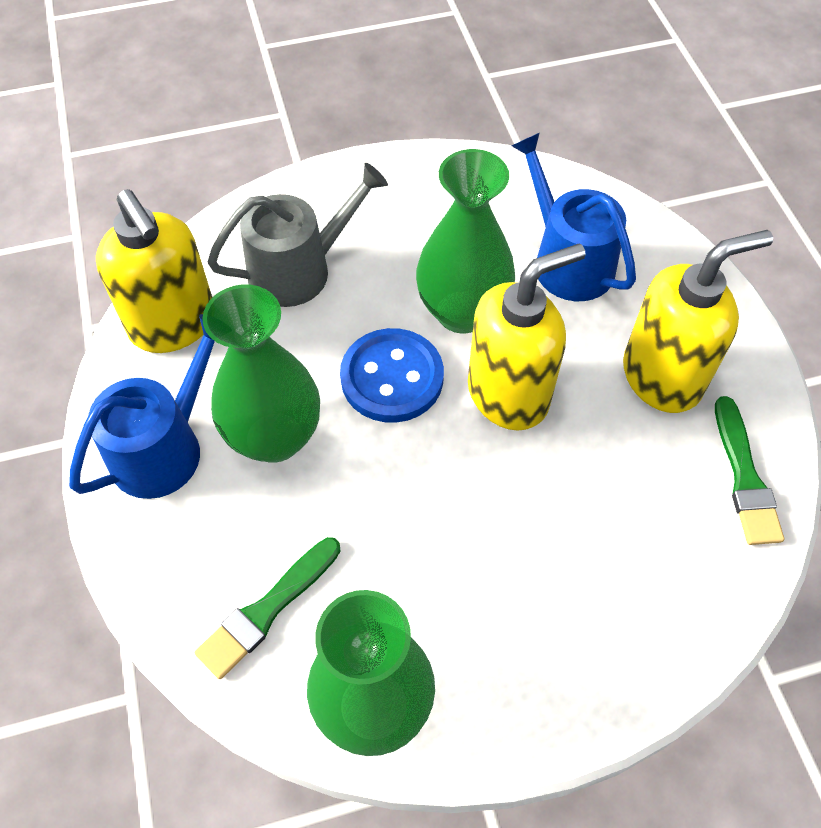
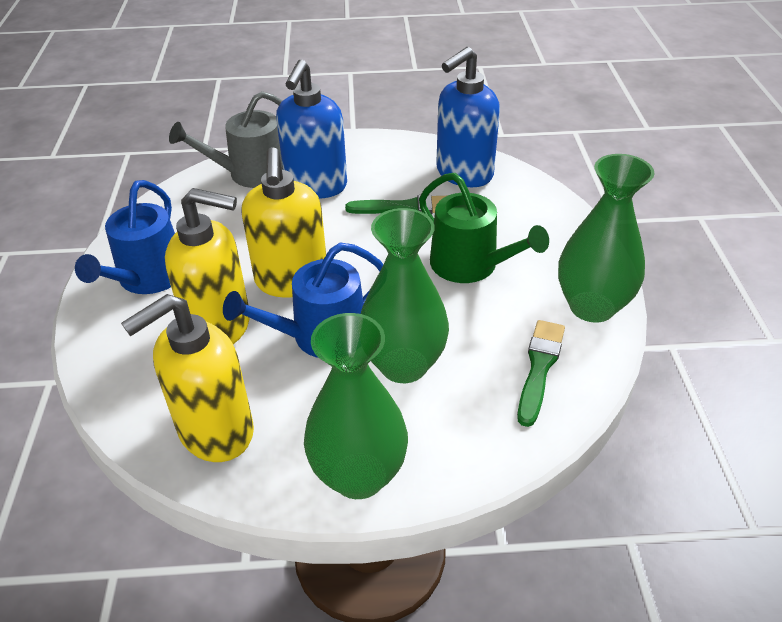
blue button: [340,328,444,423] = 1 -> none = 0
blue soap dispenser: none = 0 -> [276,59,347,199] [436,47,500,187] = 2
green watering can: none = 0 -> [419,173,549,283] = 1

